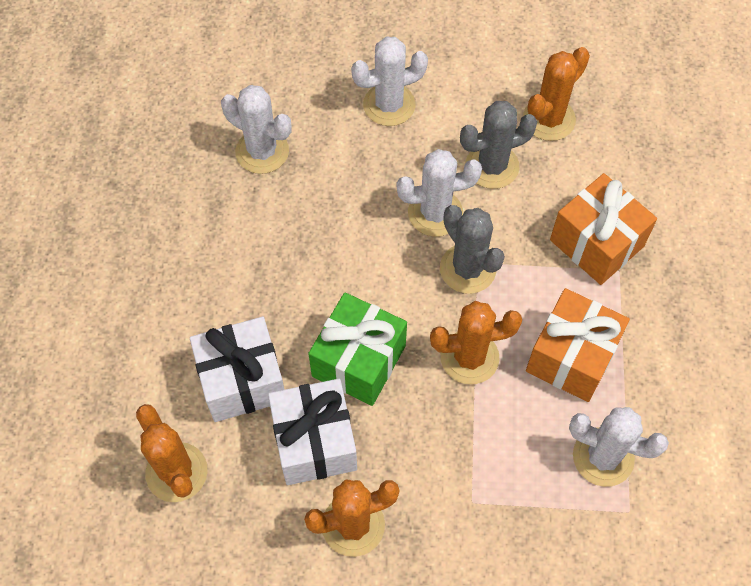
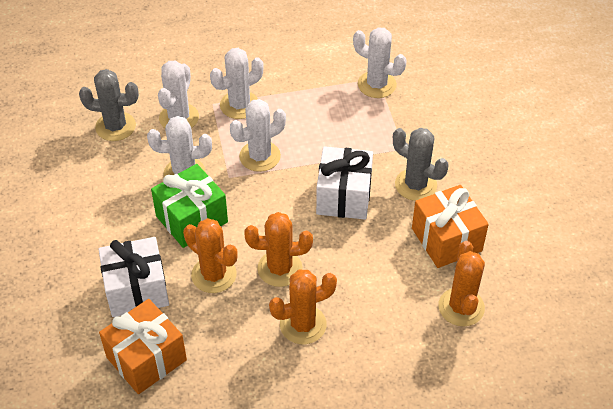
white cactus: [221,85,292,174] [351,37,428,126] [397,149,482,237] [569,407,669,487] = 4 -> [147,116,212,177] [158,60,199,128] [210,48,264,119] [230,99,286,172] [353,27,406,98] = 5

